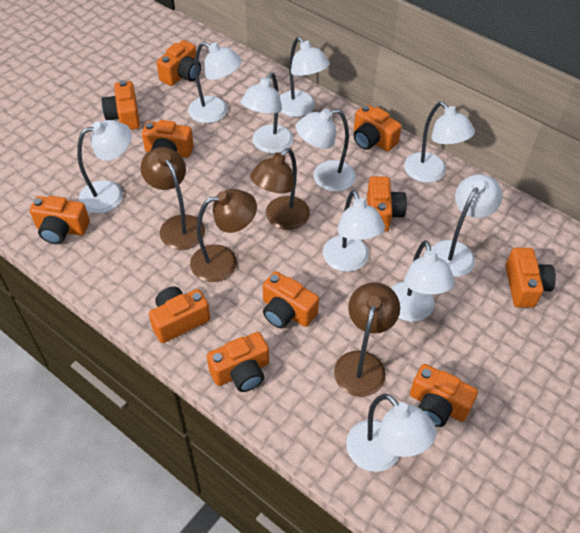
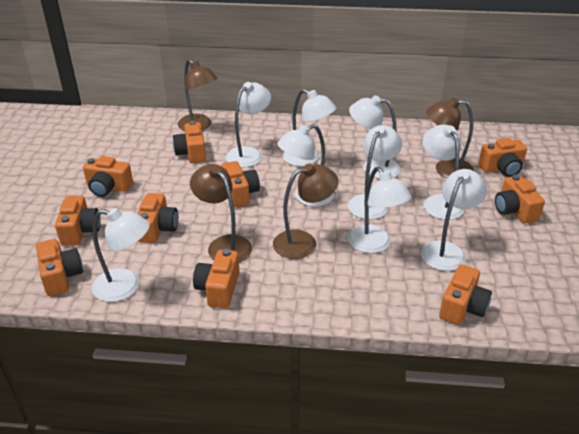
orange camera: [29,196,90,244] [102,80,140,130] [142,120,194,158] [149,286,210,343] [157,40,201,86] [207,332,269,392] [263,271,319,329] [354,104,402,152] [367,176,407,232] [410,364,478,427] [505,248,556,308] = 11 -> [36,239,83,296] [55,196,101,246] [83,156,133,197] [137,193,178,243] [173,121,206,163] [193,249,240,308] [221,161,260,207] [439,264,492,325] [478,138,527,177] [495,175,545,224] = 10
white lamp: [77,120,132,213] [188,42,242,123] [241,73,293,153] [280,37,330,117] [296,109,356,192] [323,190,385,272] [346,394,436,472] [391,240,455,322] [404,102,475,183] [431,174,502,277] = 10 -> [92,208,150,302] [226,82,271,168] [277,124,334,206] [283,89,336,166] [348,125,402,220] [348,167,412,253] [349,95,401,179] [421,169,487,271] [423,124,464,220] = 9

